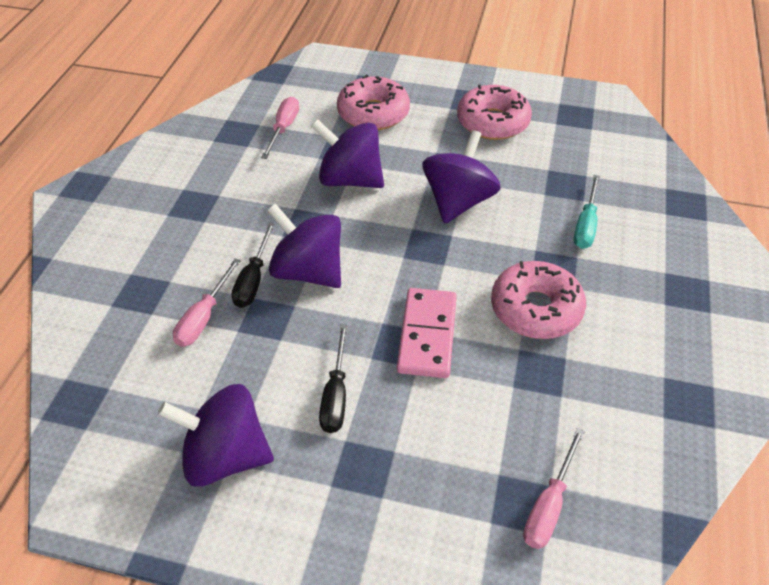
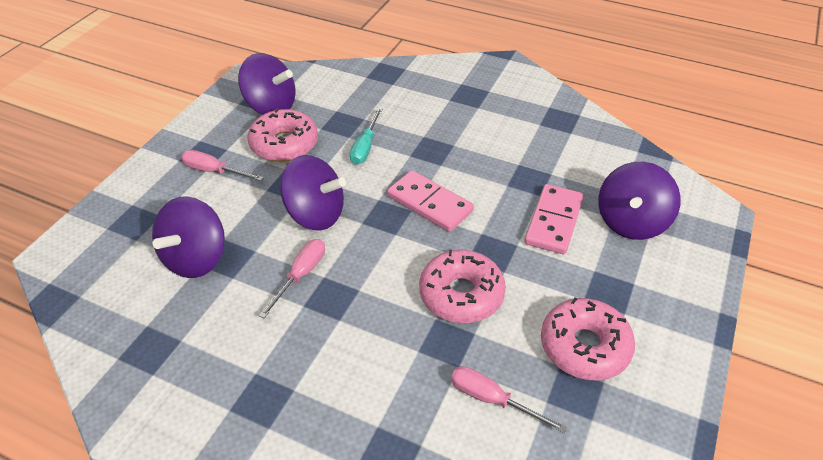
black screwdriver: [231,223,275,308] [319,324,348,433] = 2 -> none = 0
pink domino: [397,288,457,378] = 1 -> [387,170,474,232] [524,184,584,254] = 2

